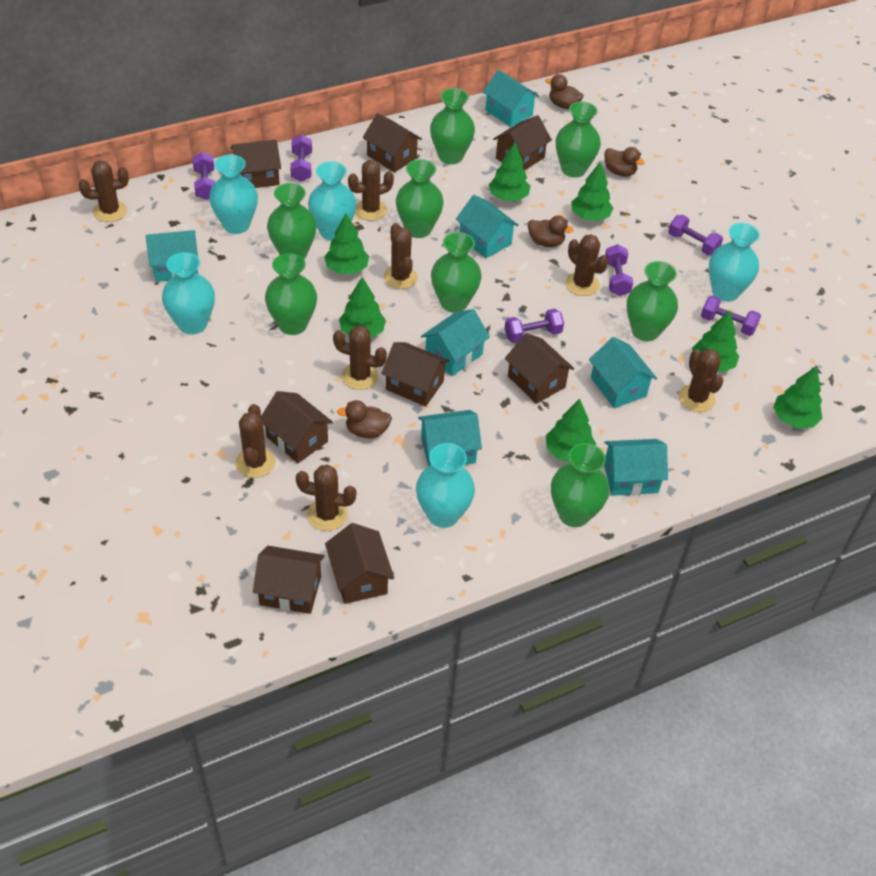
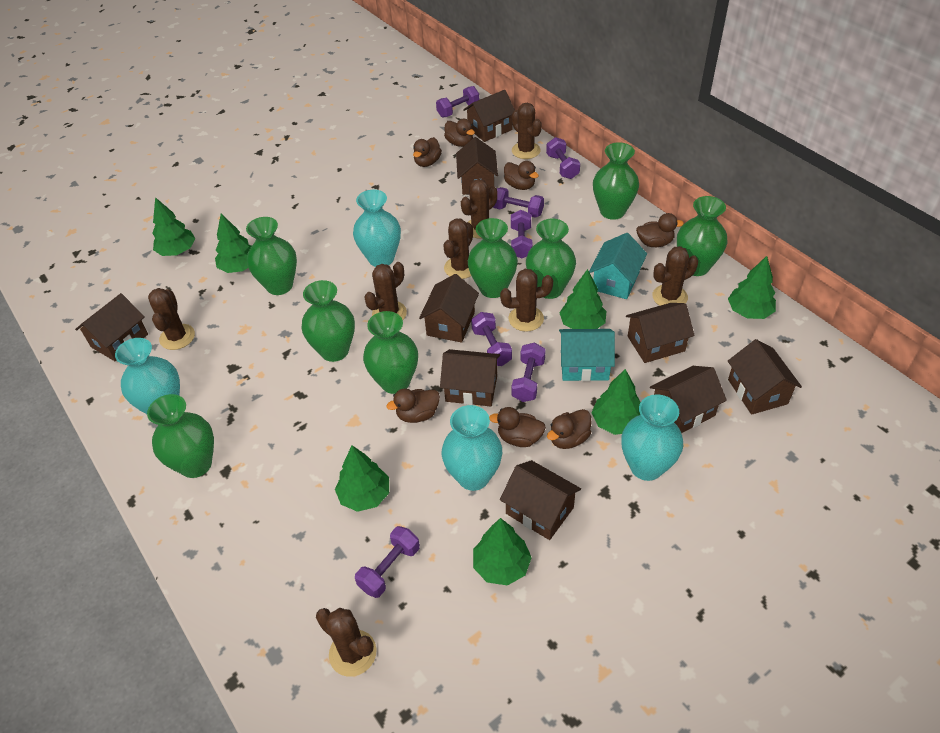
brown duck: [337,400,392,438] [528,215,574,247] [545,74,584,109] [604,147,645,177] = 4 -> [387,389,440,423] [413,137,442,167] [444,119,475,147] [489,407,546,447] [504,161,539,190] [547,409,591,449] [636,213,684,247] = 7
brown house: [231,139,281,188] [253,546,325,614] [261,391,333,463] [325,523,394,604] [363,113,422,173] [381,342,450,406] [493,115,552,170] [505,333,574,404] = 8 -> [75,293,148,362] [419,274,479,343] [440,349,500,406] [456,137,498,195] [463,90,515,142] [500,460,581,540] [626,303,695,363] [650,366,727,433] [728,339,802,415] = 9
purple dumbbell: [192,152,215,200] [290,135,312,182] [505,309,564,343] [605,244,633,296] [668,215,723,256] [701,295,761,336] = 6 -> [355,526,420,598] [436,86,479,118] [471,312,512,366] [493,187,544,218] [511,210,532,259] [511,343,546,402] [546,137,580,179] = 7
turquoise house: [146,230,198,282] [418,410,482,466] [421,309,490,376] [456,195,519,258] [483,70,539,127] [589,337,657,408] [604,439,668,496] = 7 -> [559,329,615,381] [589,233,647,299] = 2
turquoise vase: [162,252,215,335] [209,154,258,234] [308,161,356,241] [416,443,475,528] [709,223,760,302] = 5 -> [115,338,180,414] [353,190,401,267] [442,405,502,491] [621,394,683,481] = 4

